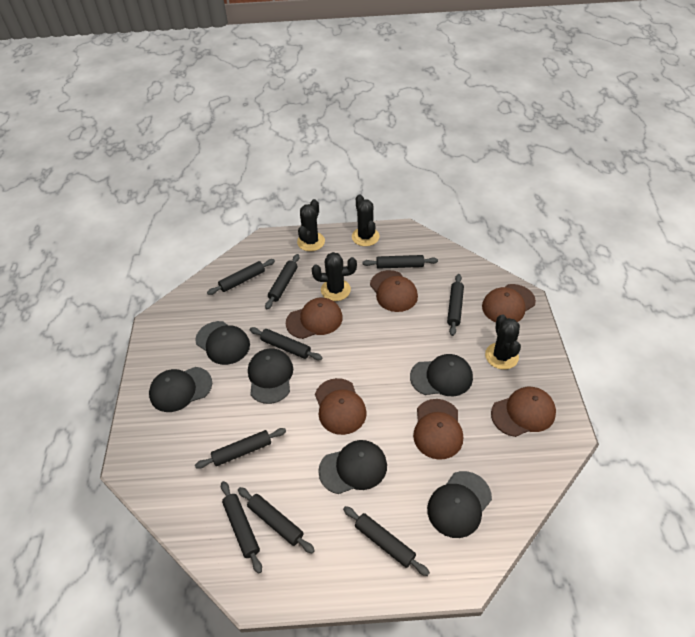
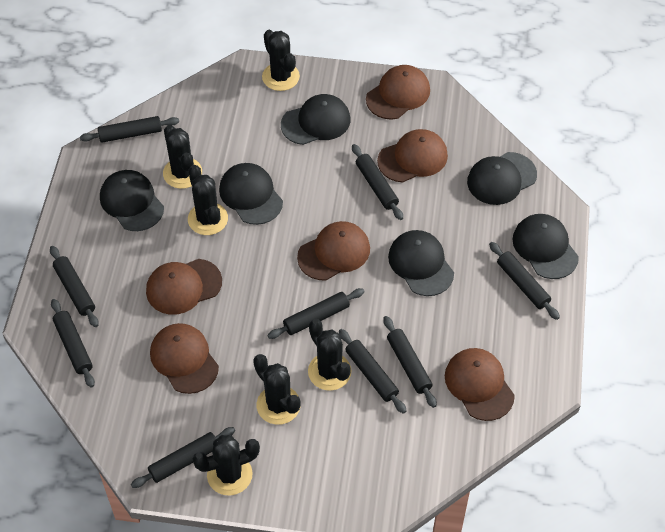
black cactus: [297,199,325,251] [312,252,357,301] [352,194,380,246] [485,314,521,370] = 4 -> [163,125,202,189] [188,165,228,235] [192,435,260,495] [253,354,301,425] [262,30,300,91] [308,319,351,391] = 6

